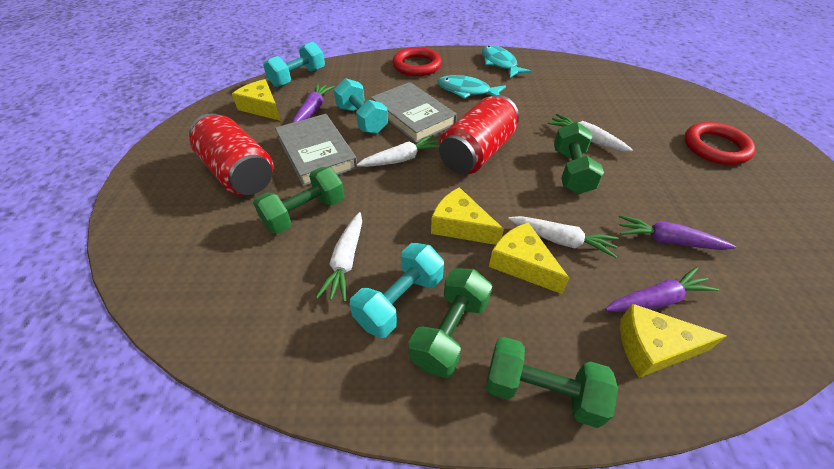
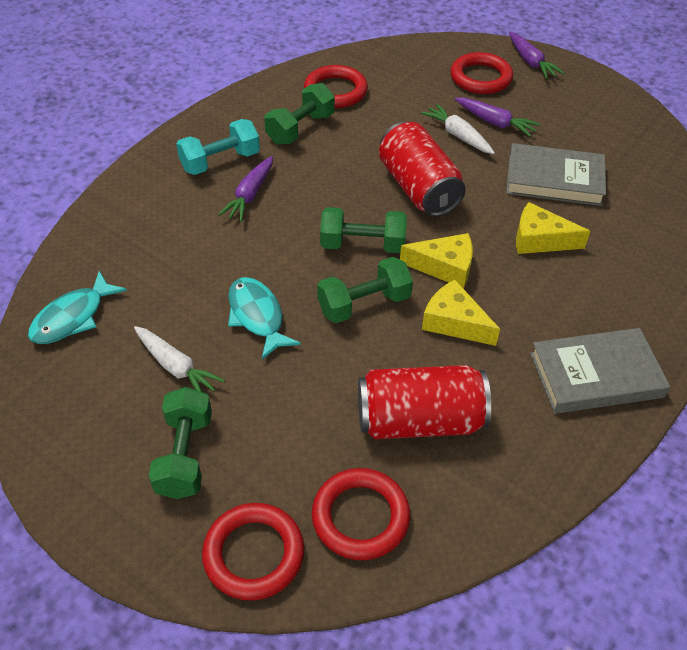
red ring: [393,47,442,76] [685,122,756,165] = 2 -> [202,503,304,601] [304,65,368,108] [312,468,410,560] [450,52,513,94] = 4
turquoise dumbbell: [263,41,325,87] [334,78,388,134] [349,243,444,338] = 3 -> [176,119,260,175] = 1
white carrot: [316,212,362,302] [357,135,440,167] [508,216,618,258] [548,114,633,152] = 4 -> [134,326,225,392] [421,103,495,154] = 2
yellow cheese: [232,79,280,121] [431,187,504,245] [489,223,570,294] [620,304,726,378] = 4 -> [400,233,473,289] [422,280,500,346] [516,202,590,254] = 3

